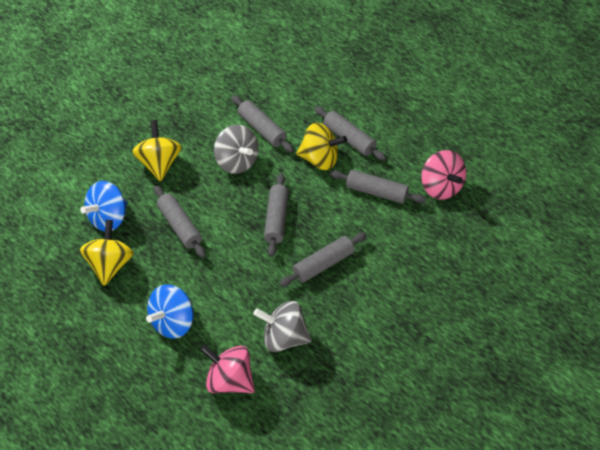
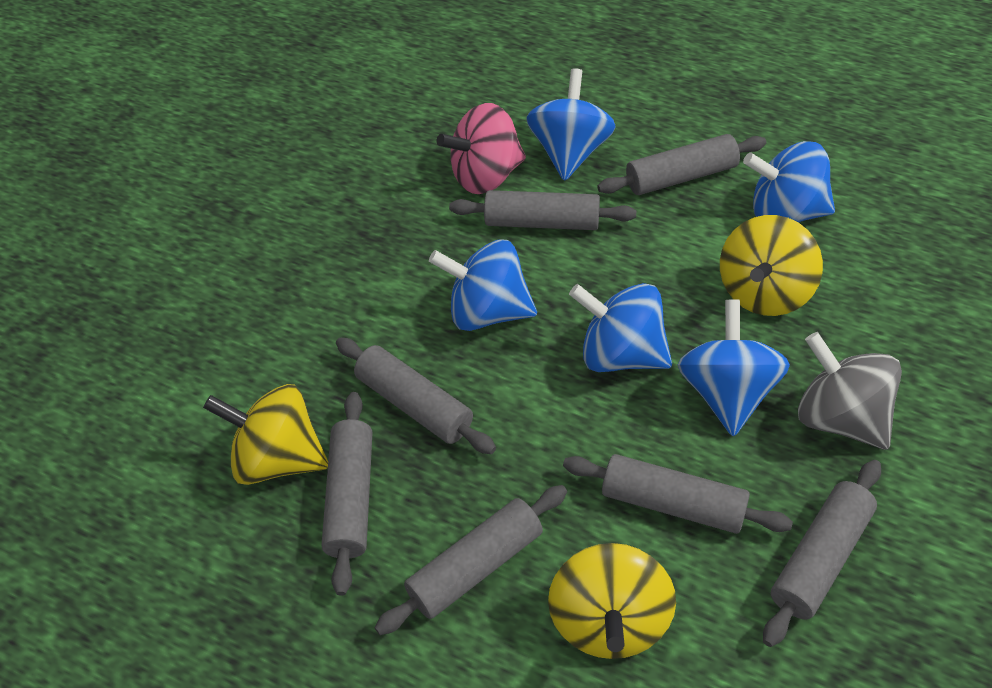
blue spinning top: [80,181,128,232] [146,284,194,339] = 2 -> [429,239,537,331] [527,68,616,181] [569,283,672,372] [678,299,790,436] [743,141,835,223] = 5
grey rolling pin: [154,185,206,258] [231,95,294,153] [264,173,289,257] [279,233,367,287] [315,106,386,161] [330,170,426,204] = 6 -> [321,392,372,596] [336,338,496,454] [374,485,567,635] [449,190,636,230] [563,454,793,534] [597,134,766,195] [763,460,881,647] = 7
grey spinning top: [214,125,259,174] [253,301,312,352] = 2 -> [798,332,902,450] = 1
pink spinning top: [200,344,255,393] [421,150,466,200] = 2 -> [437,103,526,194] = 1

